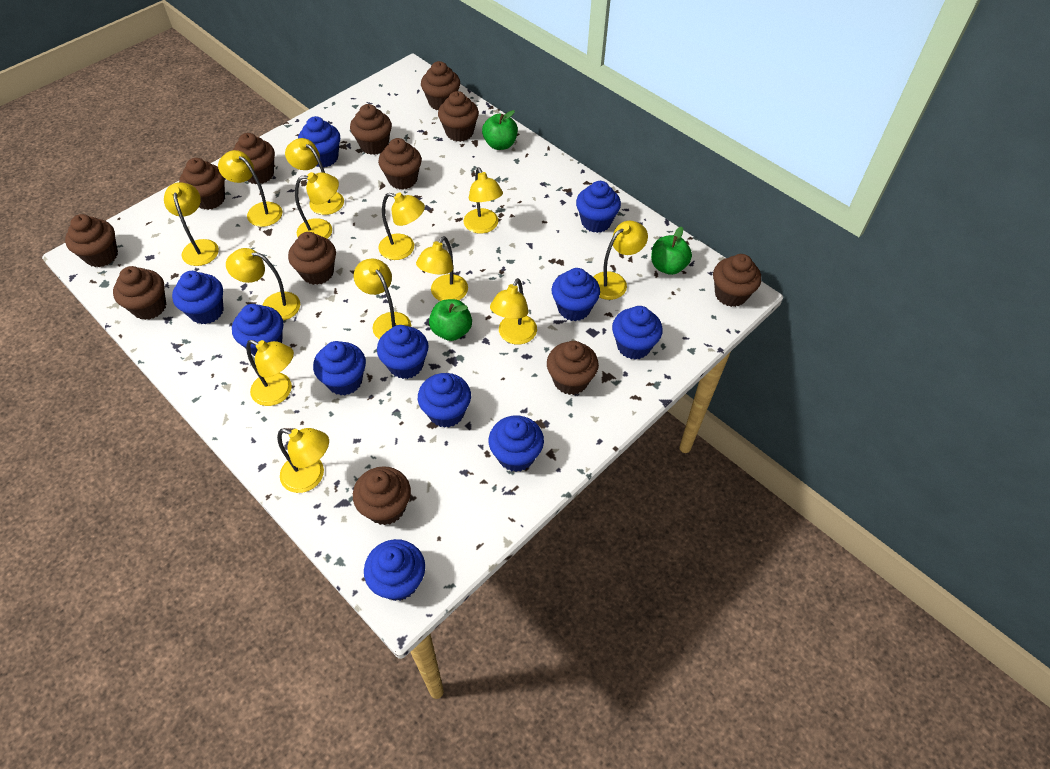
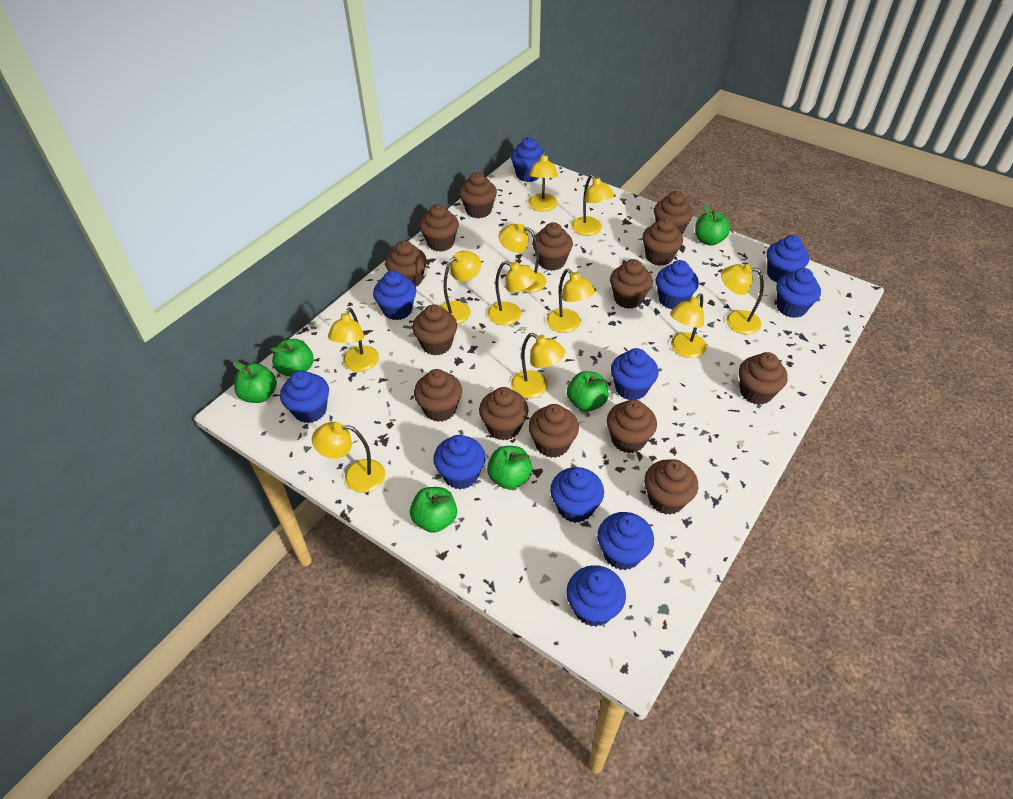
brown cupcake: [65,214,118,267] [113,266,166,320] [179,158,225,210] [233,133,275,184] [288,232,336,285] [350,104,392,155] [353,466,411,525] [378,138,422,190] [421,61,460,110] [438,91,479,142] [547,341,599,395] [713,254,761,307] = 12 -> [385,240,427,287] [412,305,457,355] [414,369,462,422] [419,204,459,252] [459,172,497,218] [479,387,529,440] [528,404,579,458] [532,222,573,271] [607,399,657,453] [610,259,653,309] [642,218,683,266] [644,459,698,515] [654,191,693,234] [739,352,788,405] = 14
green apple: [429,299,472,341] [482,110,518,150] [651,227,692,275] = 3 -> [233,361,277,403] [271,339,313,377] [410,487,457,533] [487,446,532,489] [567,371,609,411] [695,205,730,246] = 6
yellow lamp: [164,182,219,266] [218,150,283,227] [226,248,300,321] [246,340,294,406] [277,428,329,493] [285,138,344,215] [295,172,339,239] [354,259,411,339] [378,193,425,260] [416,236,468,301] [463,167,503,234] [490,278,537,345] [593,221,648,300] = 13 -> [312,422,385,493] [328,307,379,372] [440,251,481,324] [487,261,537,325] [499,224,547,293] [511,333,565,398] [528,151,558,212] [546,269,595,333] [571,175,614,236] [670,293,707,358] [721,264,764,334] = 11

